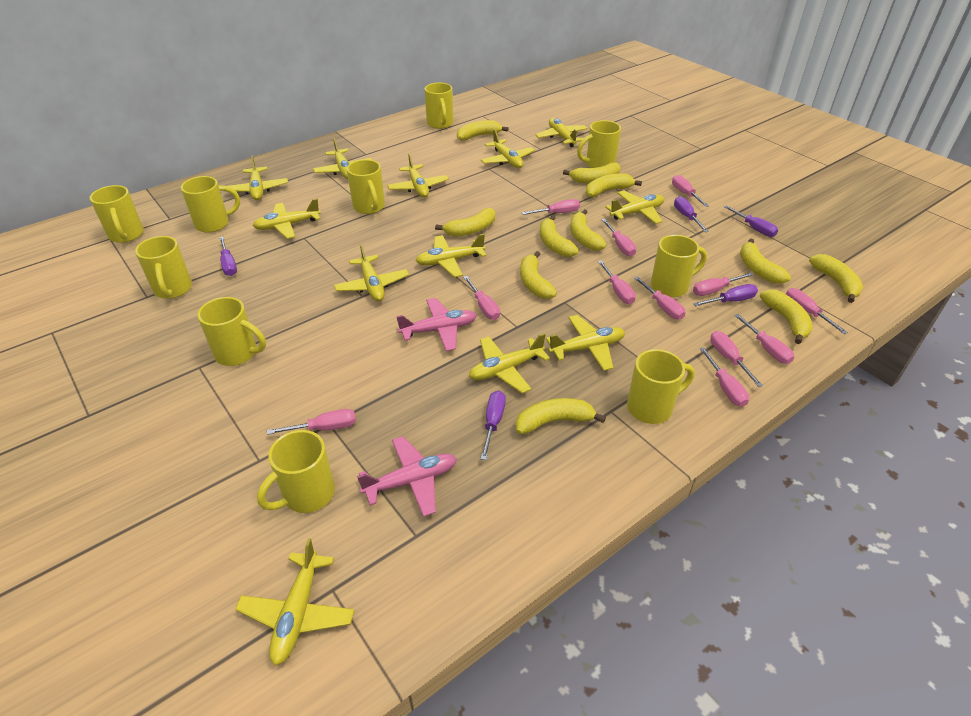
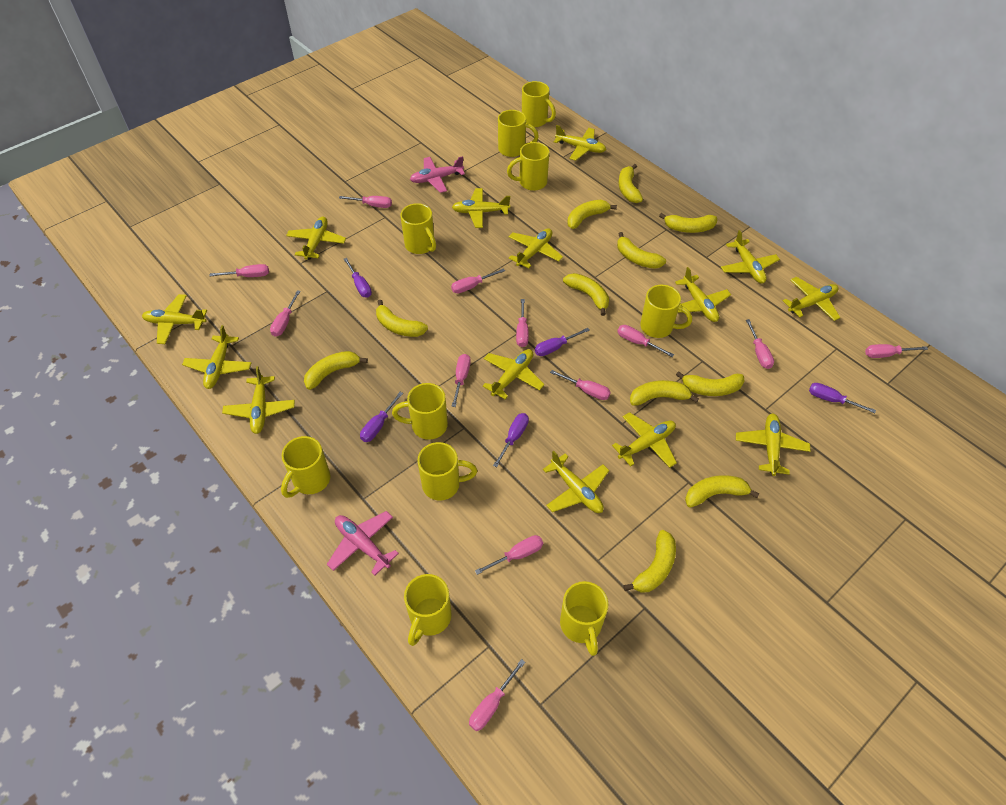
yellow plane: [227,155,288,200] [235,538,354,666] [253,199,321,239] [313,138,372,179] [334,243,409,301] [387,154,449,198] [416,234,486,277] [469,333,550,393] [481,129,535,168] [535,118,588,147] [546,315,625,371] [605,190,664,224] = 12 -> [142,294,207,344] [182,325,251,389] [222,366,295,434] [286,216,346,260] [452,188,510,228] [483,349,545,399] [509,228,563,268] [543,450,609,513] [554,125,606,161] [612,412,677,468] [675,267,731,322] [721,230,780,283] [736,414,810,476] [783,277,841,321] = 14

